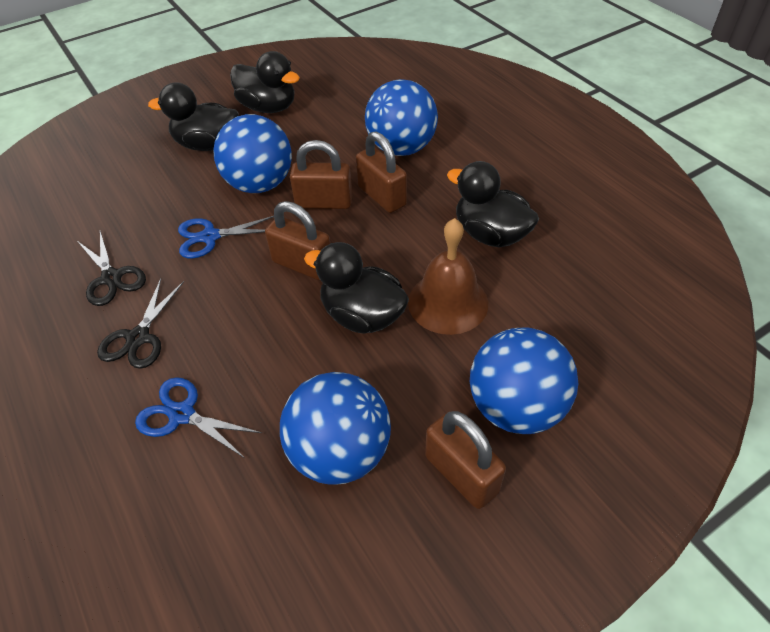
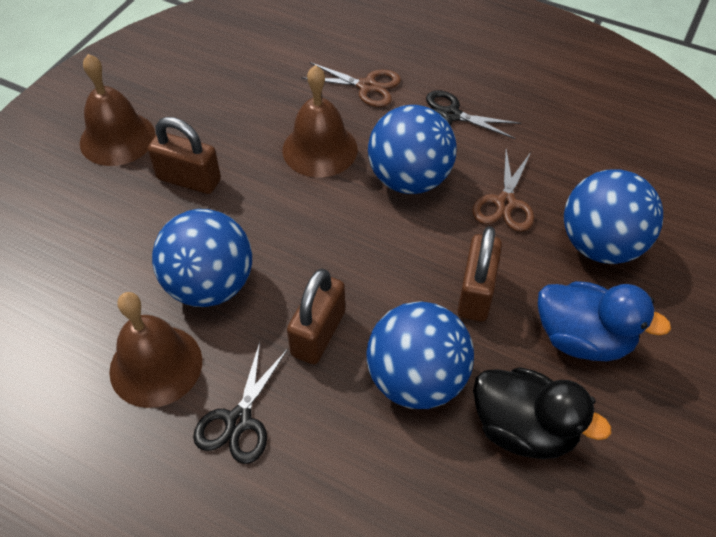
black duck: [148,82,239,151] [230,51,300,113] [304,242,409,334] [447,161,539,247] = 4 -> [473,367,611,459] = 1
blue duck: none = 0 -> [538,281,671,361] = 1
blue scissors: [135,377,262,458] [178,216,274,259] = 2 -> none = 0
brown bell: [408,218,488,335] = 1 -> [80,54,155,166] [109,292,202,408] [283,65,358,178] = 3
brown padlock: [265,201,330,280] [290,140,352,209] [356,131,407,213] [425,411,506,509] = 4 -> [148,117,221,194] [287,268,345,364] [458,226,502,321] = 3
brown scissors: none = 0 -> [301,62,401,107] [472,150,534,232] = 2

